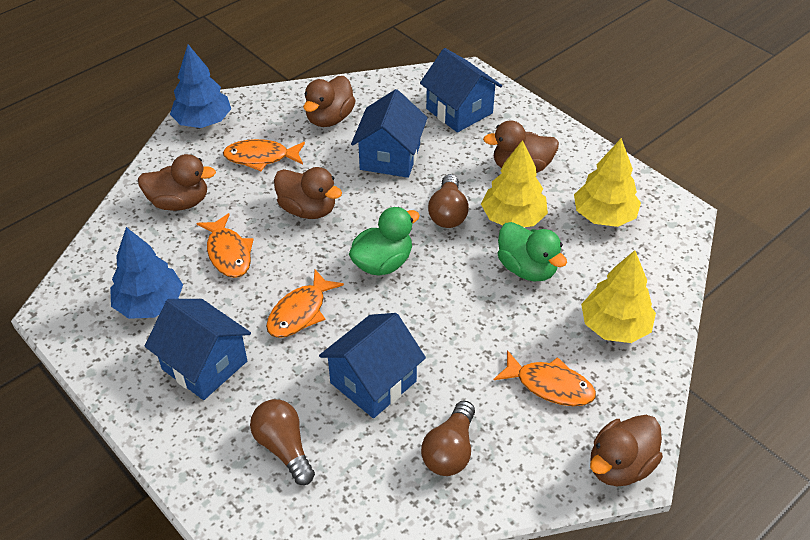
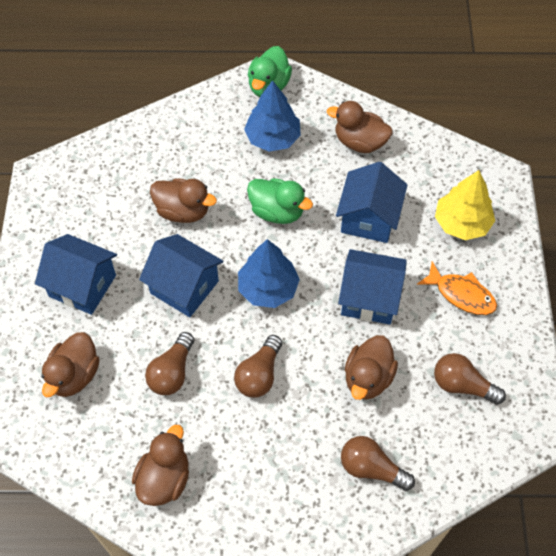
brown light bulb: [250,399,315,485] [421,400,475,476] [428,174,469,228] = 3 -> [145,332,194,395] [234,335,282,398] [341,436,415,491] [434,353,506,405] = 4
orange fish: [196,213,254,278] [223,139,305,171] [266,270,344,338] [493,350,596,406] = 4 -> [417,261,497,315] = 1
yellow tree: [481,140,548,227] [574,138,641,227] [581,250,656,343] = 3 -> [435,170,495,240] = 1

